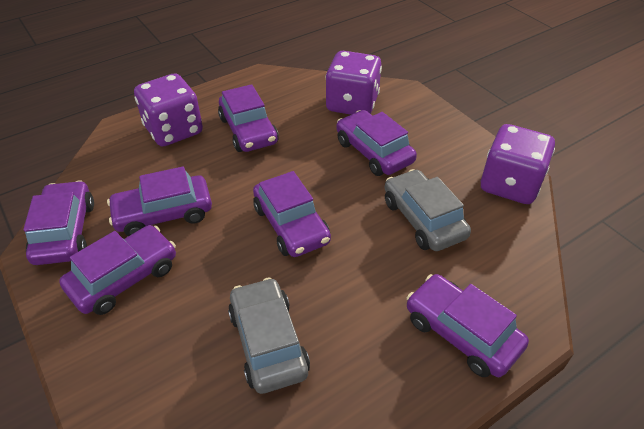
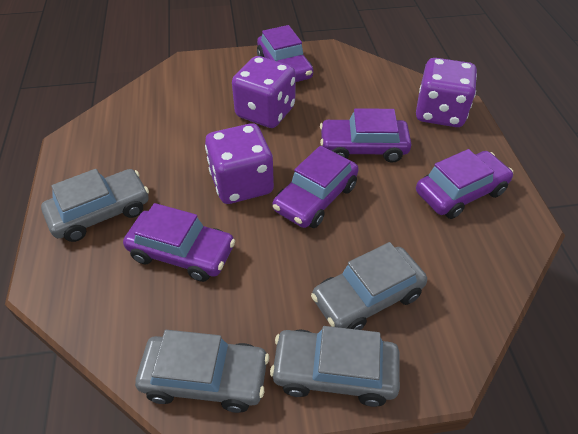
grey car: [228,277,310,394] [385,169,471,251] = 2 -> [41,169,149,242] [135,330,269,413] [270,326,400,407] [311,242,427,330] = 4
purple car: [23,180,94,265] [59,225,176,315] [107,166,212,236] [218,84,279,152] [253,171,331,257] [336,110,417,176] [407,274,529,377] = 7 -> [123,203,235,282] [257,25,313,82] [273,146,359,228] [320,108,411,163] [416,149,513,219] = 5

